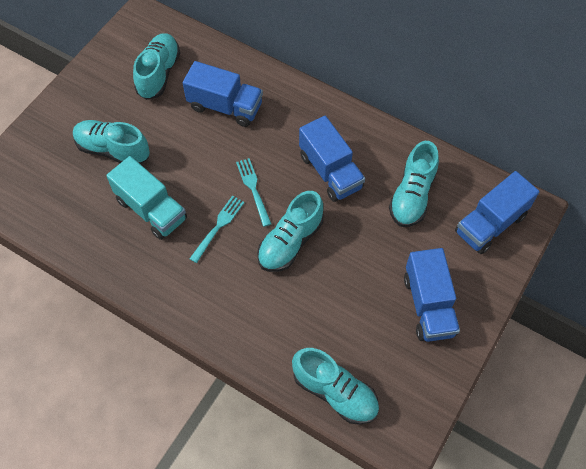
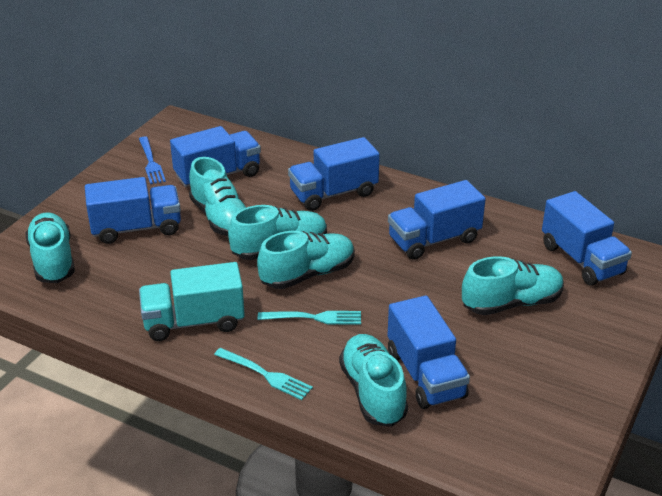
blue fork: none = 0 -> [139,136,166,184] = 1
blue truck: [183,61,263,127] [299,116,365,202] [404,248,460,342] [455,171,540,254] = 4 -> [85,177,181,244] [170,126,261,187] [288,137,380,211] [388,180,485,260] [388,295,470,409] [542,191,632,286] = 6
turquoise shoe: [73,120,150,164] [133,33,180,100] [257,191,323,272] [292,348,379,425] [389,141,439,227] = 5 -> [25,212,75,283] [189,157,246,236] [228,205,327,260] [257,231,355,289] [339,334,408,427] [462,256,564,315] = 6

